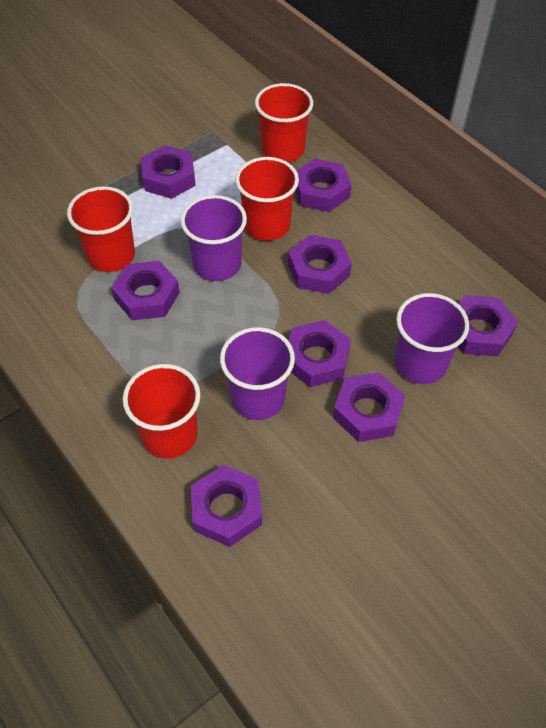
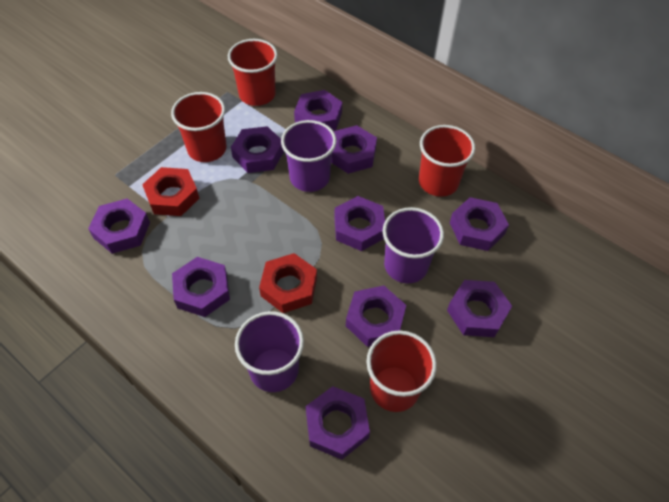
purple nut: [111,261,180,320] [141,145,196,199] [191,465,262,547] [288,235,352,294] [289,320,351,387] [295,158,352,212] [333,372,405,442] [458,295,518,356] = 8 -> [88,199,150,254] [172,257,230,317] [231,126,284,173] [294,90,342,131] [306,386,370,460] [331,125,377,174] [334,196,385,251] [346,286,406,347] [447,280,512,337] [450,197,509,251] = 10
red nut: none = 0 -> [142,167,199,216] [259,253,317,313] = 2

